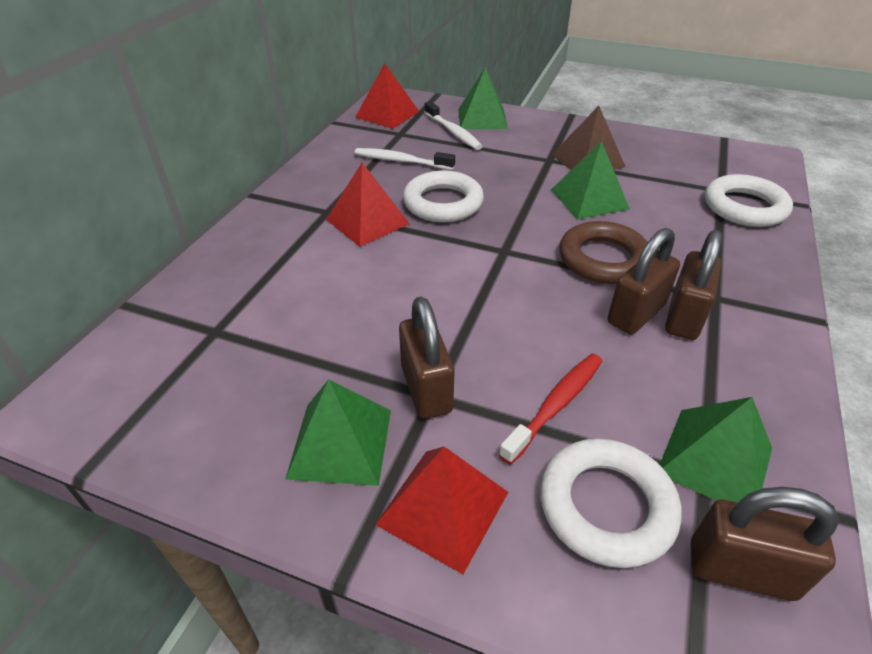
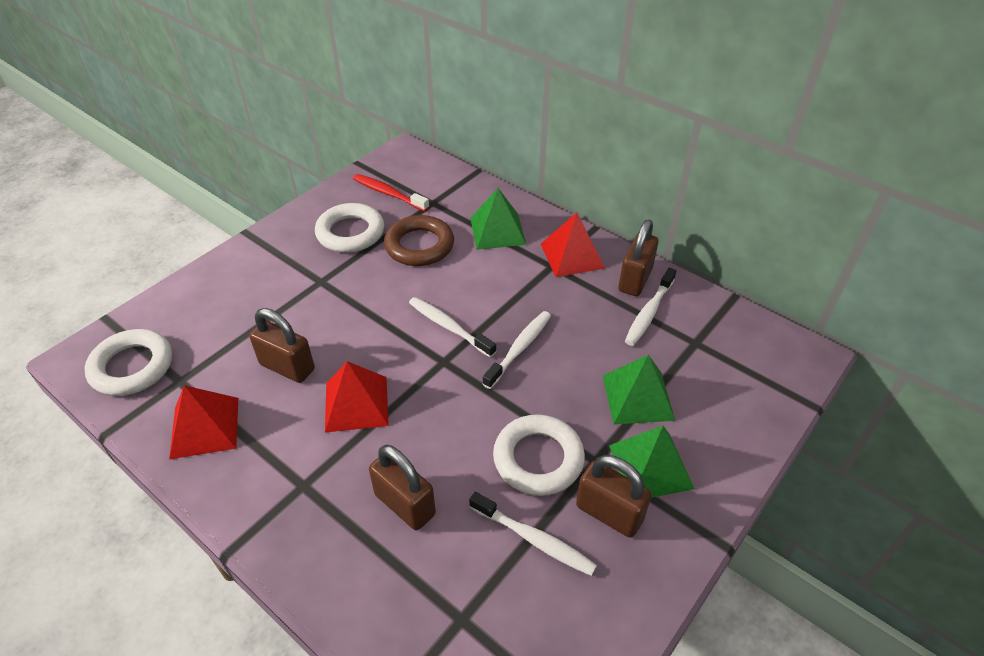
brown pyramid: [552,106,625,170] = 1 -> none = 0
green pyramid: [286,379,391,486] [458,67,508,129] [551,141,630,219] [660,397,772,502] = 4 -> [470,188,526,250] [603,355,675,424] [609,426,695,498] = 3
white toothbrush: [355,148,455,170] [424,101,483,150] = 2 -> [409,297,496,358] [469,492,597,576] [482,311,551,389] [625,268,676,346] = 4

